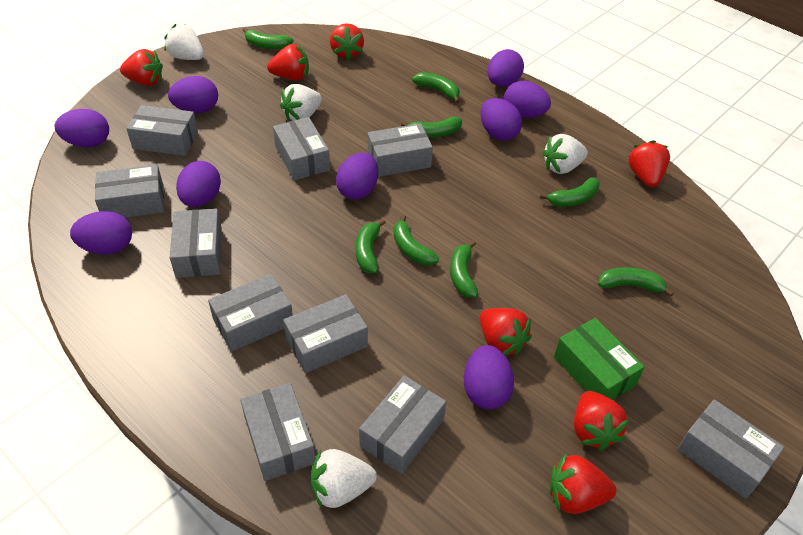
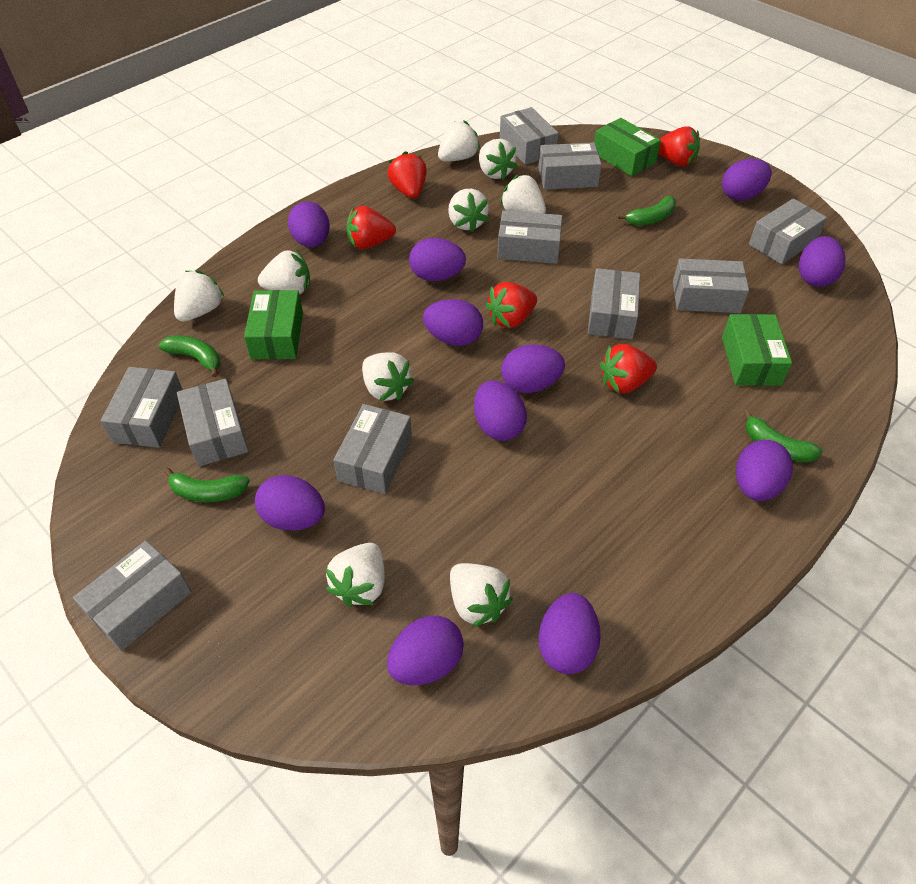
green banana: [243,28,294,49] [355,219,386,273] [393,215,439,266] [401,117,462,138] [412,72,460,103] [450,240,478,298] [540,177,600,207] [598,267,674,297] = 8 -> [159,335,220,377] [164,468,250,502] [618,196,676,226] [744,409,823,463] = 4
green box: [554,318,645,400] = 1 -> [244,290,303,359] [594,118,661,176] [722,314,792,386] = 3
purple egg: [55,109,109,147] [70,211,132,255] [168,76,218,113] [176,161,221,207] [336,153,378,200] [464,345,514,409] [480,98,522,141] [487,49,524,87] [504,81,551,118] = 9 -> [255,475,325,531] [288,202,330,247] [387,616,464,685] [409,238,466,281] [423,299,483,346] [474,380,527,441] [501,345,565,393] [538,593,601,674] [722,159,772,201] [736,440,793,501] [799,236,846,287] = 11
red strawberry: [120,49,163,86] [267,44,309,80] [330,23,364,60] [480,308,532,355] [550,454,617,514] [574,391,629,451] [628,140,670,187] = 7 -> [346,206,396,249] [388,151,427,199] [486,282,537,328] [600,344,657,393] [658,126,700,167] = 5
white strawberry: [164,24,204,60] [280,84,322,121] [311,449,377,509] [542,134,588,174] = 4 -> [174,270,224,322] [258,250,310,294] [326,543,385,607] [362,352,414,401] [438,120,480,162] [448,189,489,232] [450,563,513,628] [479,139,517,180] [500,175,546,214] = 9

